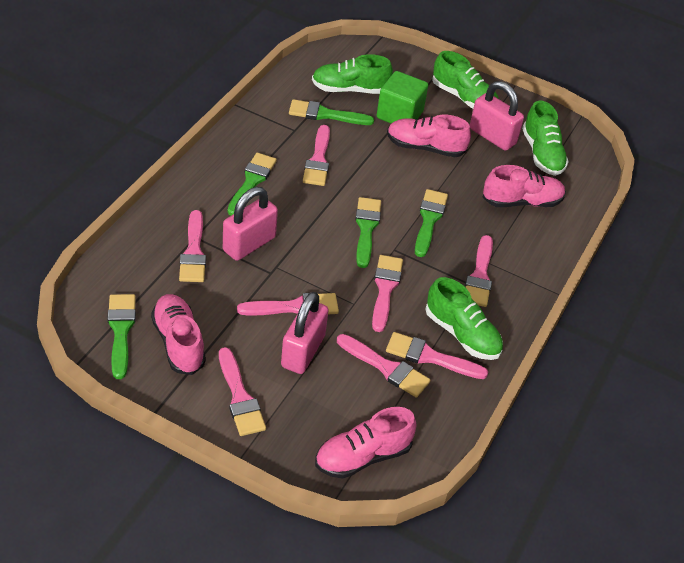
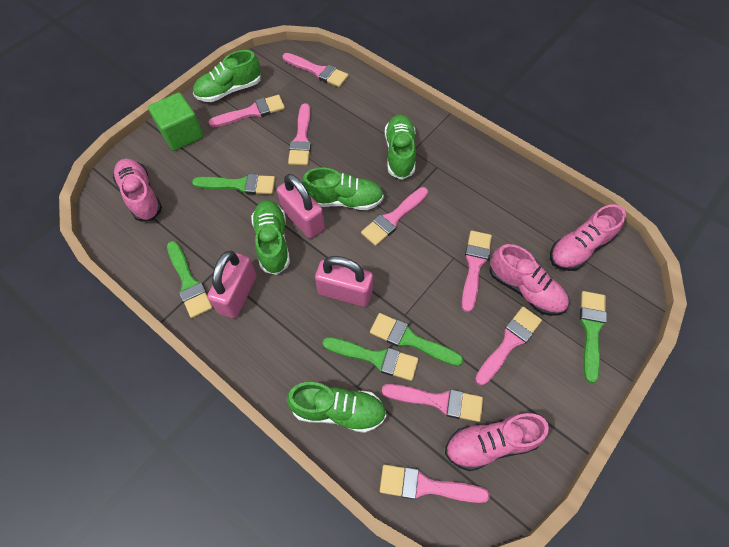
green shoe: [312,54,393,94] [426,277,503,360] [432,51,498,109] [522,100,569,176] = 4 -> [193,50,261,102] [251,200,290,275] [287,382,386,433] [302,168,384,210] [385,115,416,180] = 5

